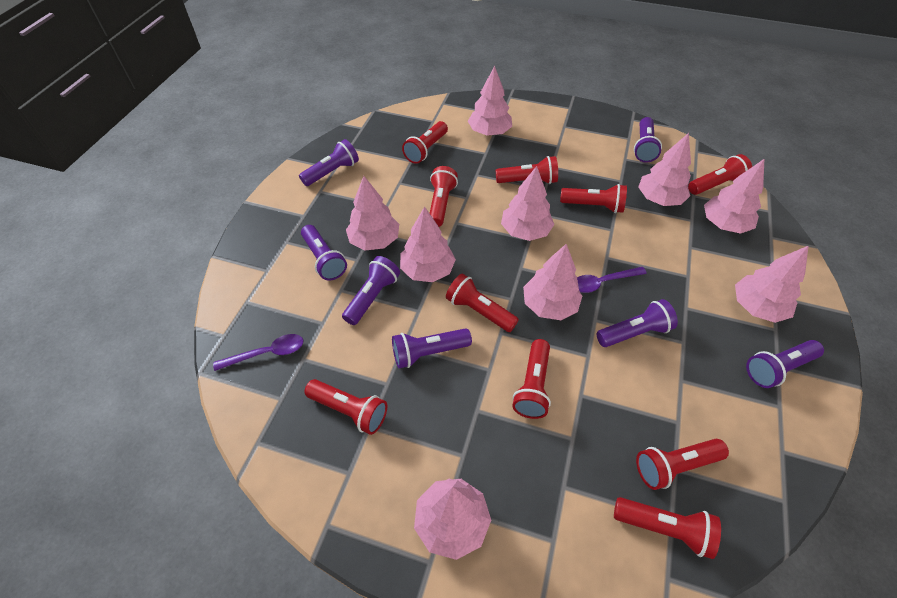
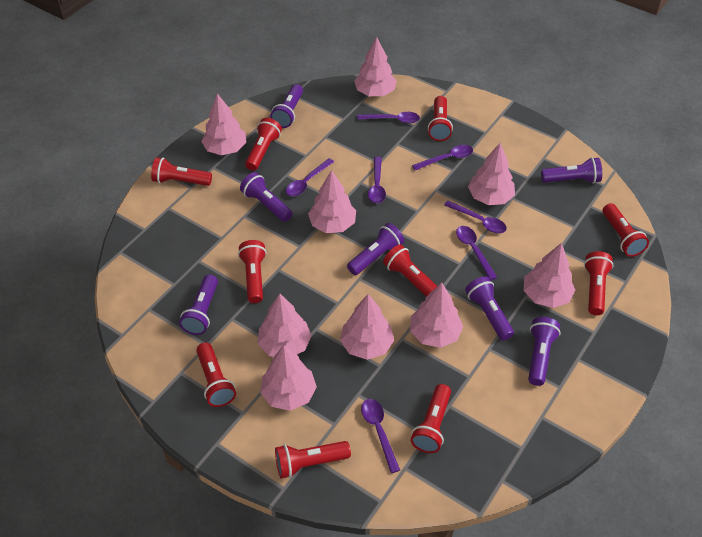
purple spoon: [213,334,303,371] [577,267,647,293] = 2 -> [286,158,334,196] [357,112,420,124] [361,399,400,473] [368,157,386,203] [412,145,473,170] [444,201,507,233] [456,226,498,280] = 7

